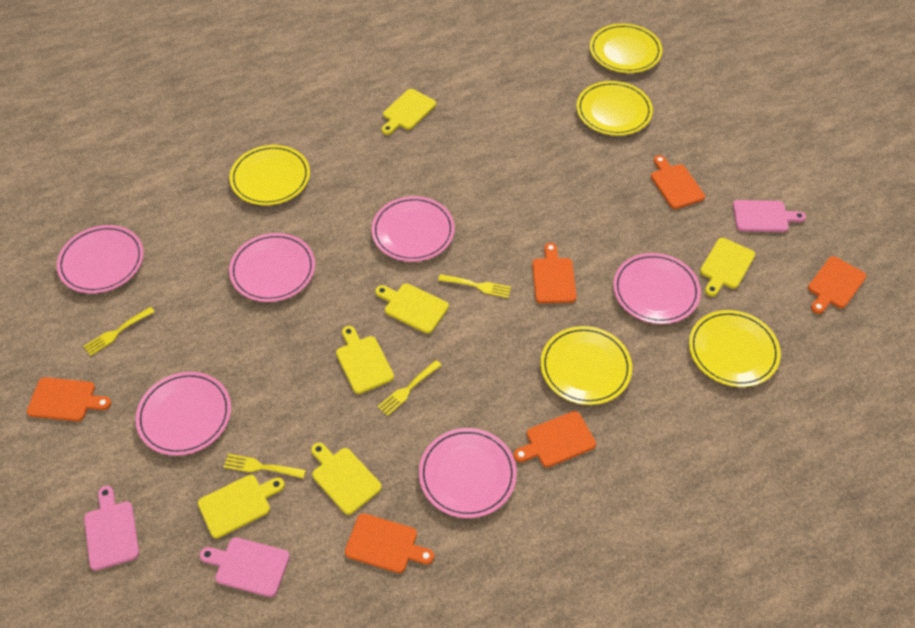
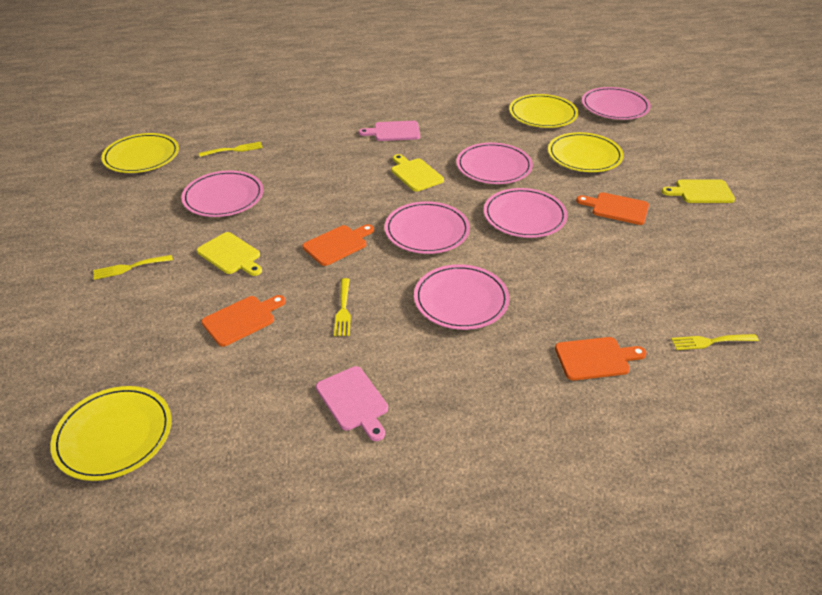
orange cutting board: [27,377,111,421] [345,513,434,573] [513,411,596,467] [532,243,577,304] [651,155,705,209] [808,256,867,314] = 6 -> [201,295,286,347] [303,224,374,266] [555,337,647,381] [576,192,649,225] = 4
pink cutting board: [84,486,139,571] [199,537,290,597] [733,200,806,232] = 3 -> [316,366,388,441] [359,121,420,141] = 2
yellow cutting board: [198,475,285,538] [311,443,382,515] [336,326,394,394] [375,283,449,334] [382,89,436,135] [700,238,755,297] = 6 -> [197,232,262,276] [391,154,444,192] [662,179,735,203] = 3
yellow plate: [230,145,310,205] [541,326,632,405] [576,81,653,136] [590,23,662,73] [689,310,781,387] = 5 -> [50,386,172,481] [101,133,179,173] [509,94,578,128] [548,132,624,172] = 4

